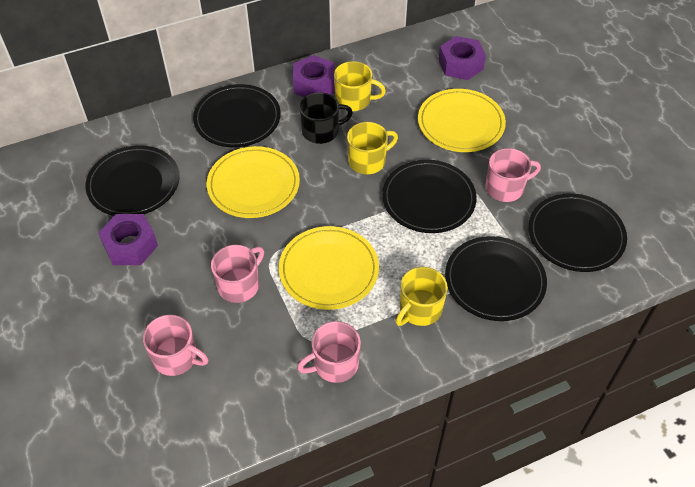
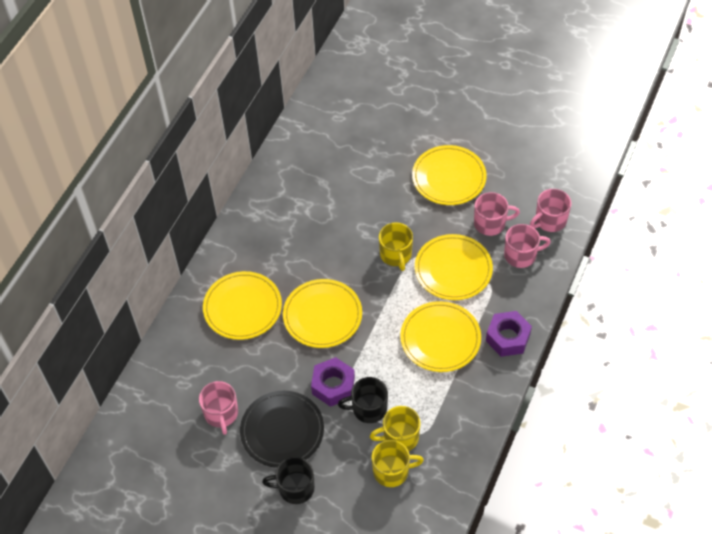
black mug: [299,92,353,144] = 1 -> [262,457,315,504] [338,377,388,423] = 2
black plate: [85,146,180,216] [193,84,281,147] [382,160,477,233] [445,236,547,321] [528,193,627,272] = 5 -> [240,391,324,468] = 1
purple nut: [98,214,158,265] [293,55,335,97] [439,36,486,80] = 3 -> [311,357,355,407] [486,311,532,357] = 2
yellow plate: [207,146,300,218] [279,226,379,310] [418,89,506,152] = 3 -> [203,271,282,340] [283,279,362,348] [400,301,481,372] [412,145,487,205] [415,234,493,300] = 5

